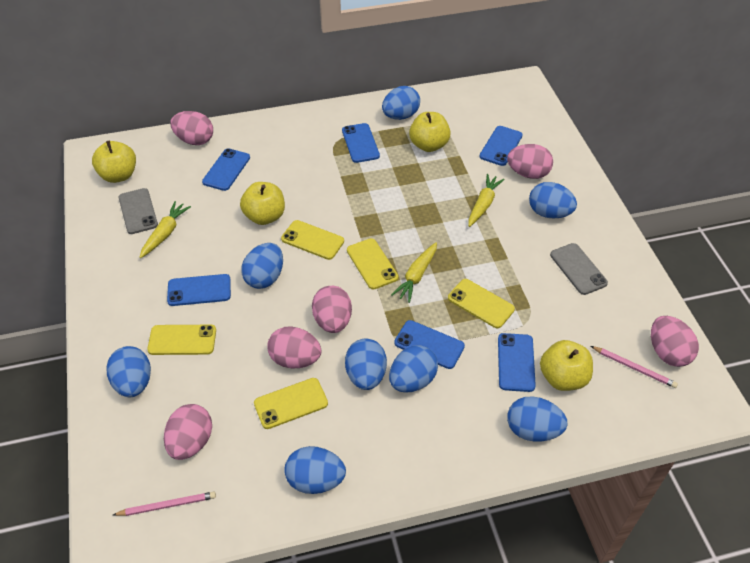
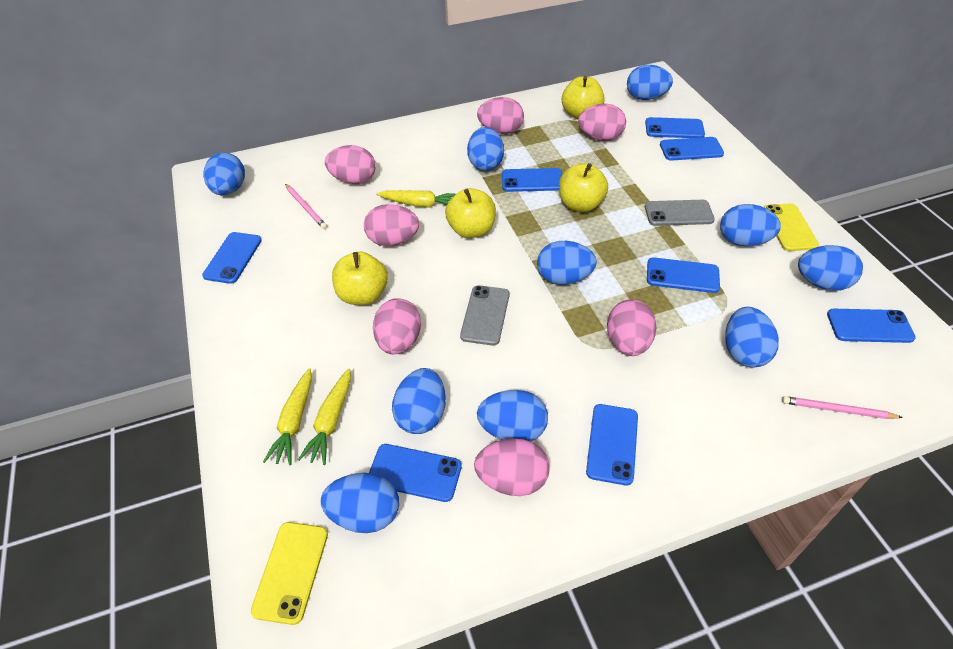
blue egg: [107,346,151,397] [241,243,283,289] [284,446,346,494] [345,338,387,390] [382,86,420,120] [389,345,438,393] [507,396,568,442] [529,182,577,218] = 8 -> [204,153,245,195] [321,473,399,533] [392,368,446,434] [467,127,504,171] [477,390,548,442] [537,241,597,285] [627,65,673,100] [720,204,781,246] [725,307,779,368] [798,245,863,291] = 10
blue phone: [167,274,231,306] [202,148,250,191] [342,123,380,163] [394,320,465,369] [479,126,523,166] [498,333,536,392] = 6 -> [202,232,262,284] [369,444,462,502] [502,168,562,192] [586,404,638,485] [645,117,705,138] [647,257,720,293] [660,137,724,161] [827,309,916,343] = 8
pink egg: [164,404,212,460] [170,111,213,145] [267,326,322,368] [312,286,352,333] [507,144,553,179] [651,316,699,367] = 6 -> [325,145,376,184] [364,204,419,246] [373,298,421,354] [474,438,550,496] [477,97,524,134] [578,103,626,141] [607,300,656,356] = 7
yellow phone: [147,325,216,355] [254,378,328,429] [281,220,344,260] [347,238,398,290] [448,279,515,328] = 5 -> [251,522,328,625] [764,203,819,251] = 2

